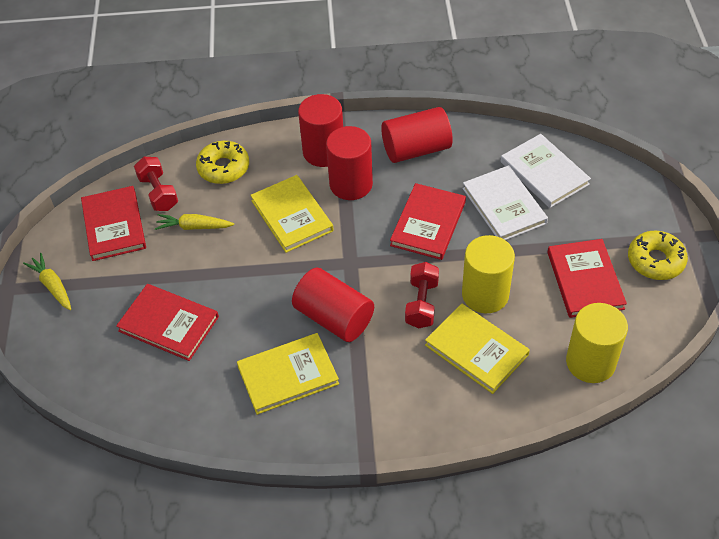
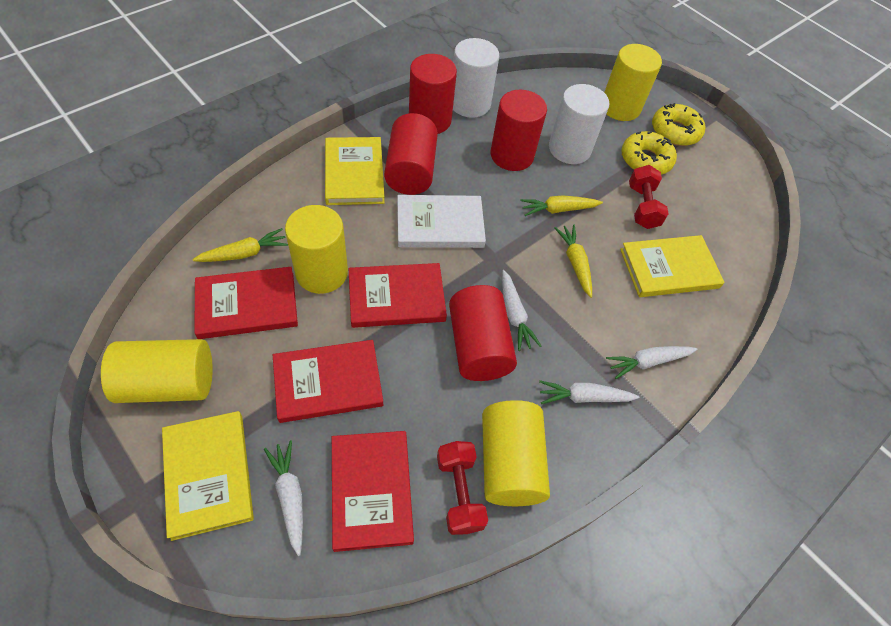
white book: [462,165,548,240] [501,134,591,208] = 2 -> [397,195,486,248] = 1
white carrot: none = 0 -> [264,441,303,556] [502,270,541,351] [539,380,640,404] [606,346,697,379] = 4
white cylinder: none = 0 -> [453,38,499,118] [549,84,609,164] = 2
yellow carrot: [23,253,71,310] [155,214,234,230] = 2 -> [192,228,288,262] [521,195,603,216] [554,225,592,298] = 3
yellow cylinder: [462,235,515,313] [566,303,628,383] = 2 -> [101,339,213,403] [285,205,348,294] [482,400,550,506] [604,44,662,121] = 4

